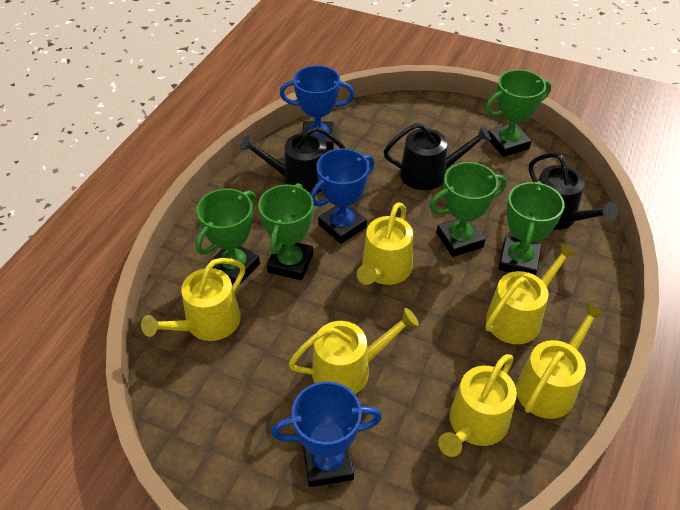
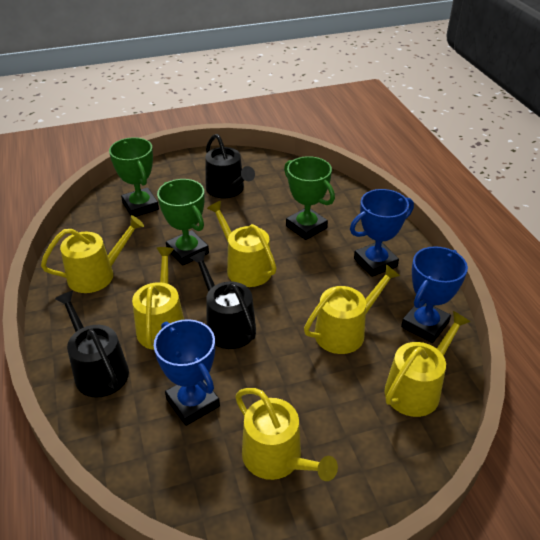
green trophy: [196,188,260,284] [258,183,314,280] [429,162,507,257] [485,70,551,157] [498,181,564,276] = 5 -> [109,137,159,217] [157,179,209,266] [284,156,335,240] = 3

